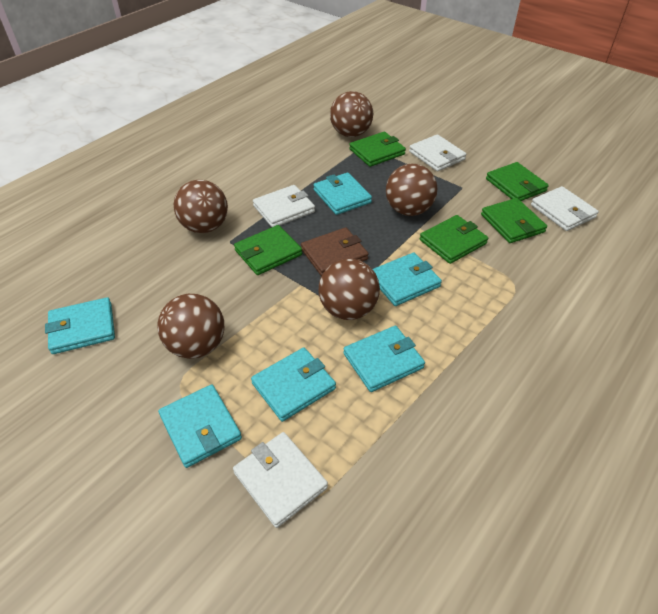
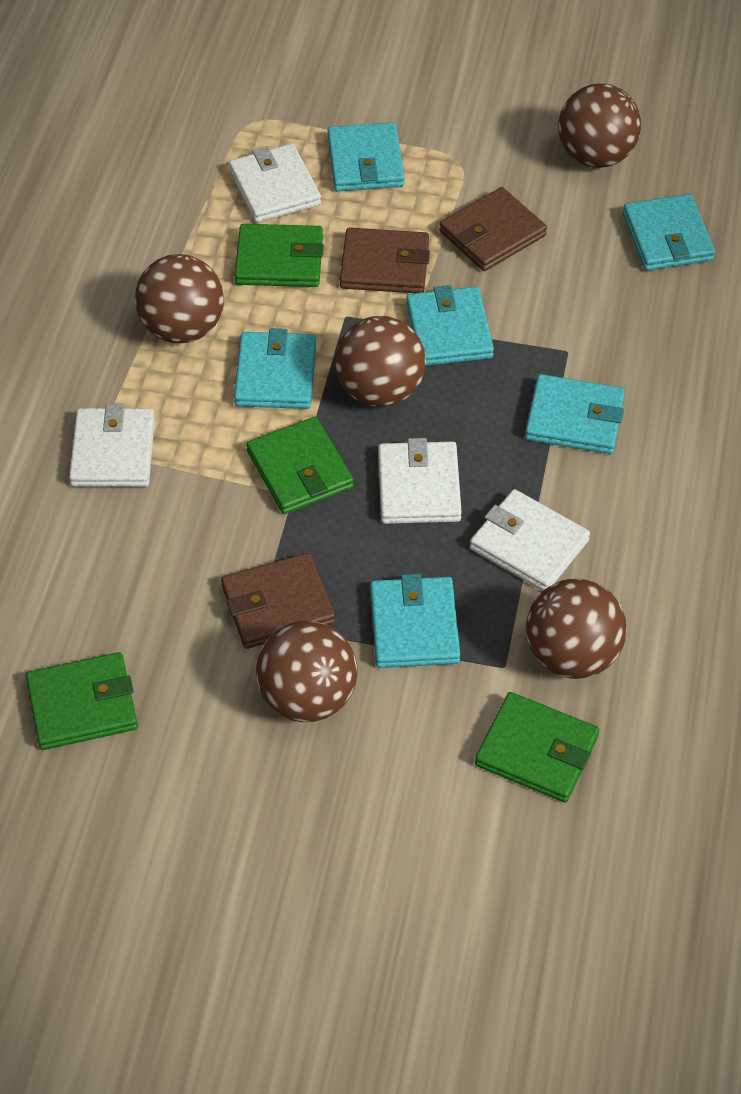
brown wallet: [301,227,369,276] = 1 -> [221,553,335,649] [340,227,430,293] [439,187,547,271] = 3
green wallet: [234,225,302,275] [349,132,406,167] [420,215,488,264] [481,198,547,243] [486,162,549,201] = 5 -> [26,652,138,750] [235,224,324,287] [246,417,354,514] [475,692,599,802] = 4

